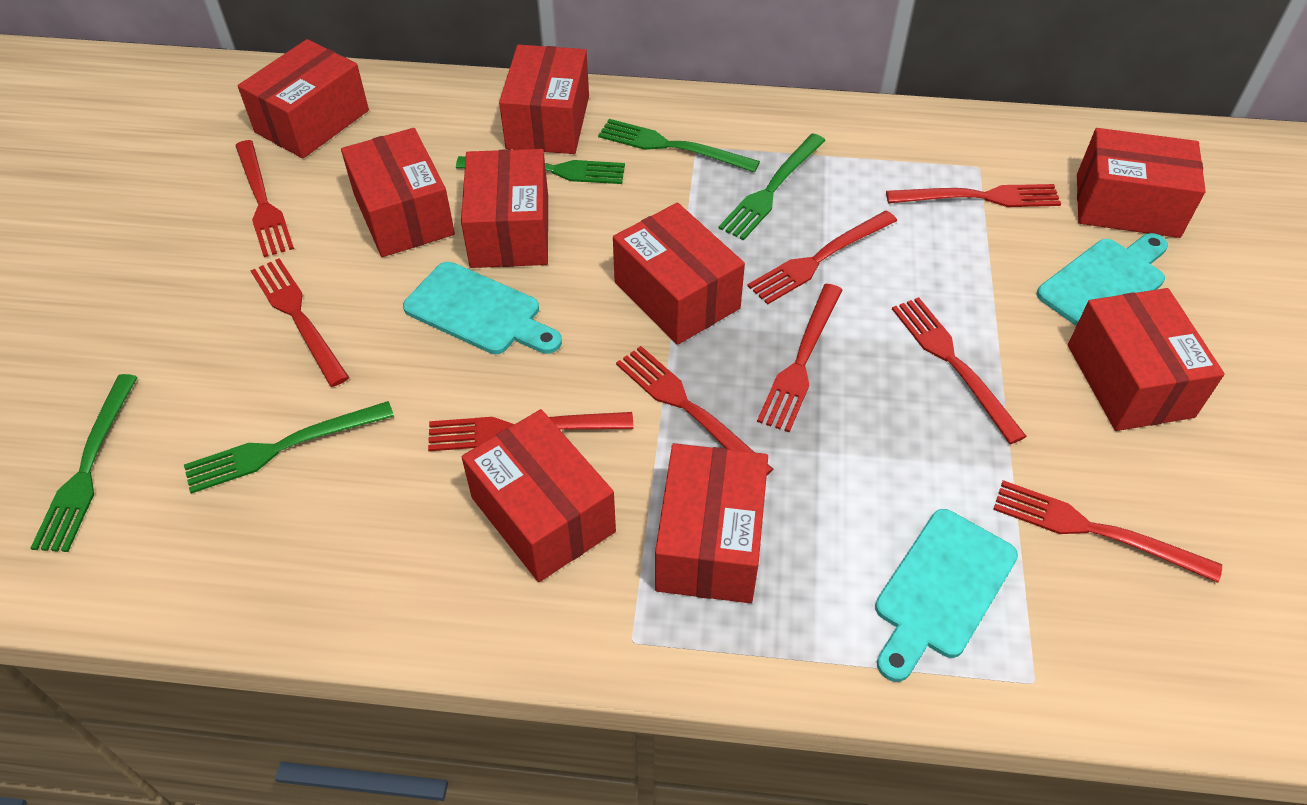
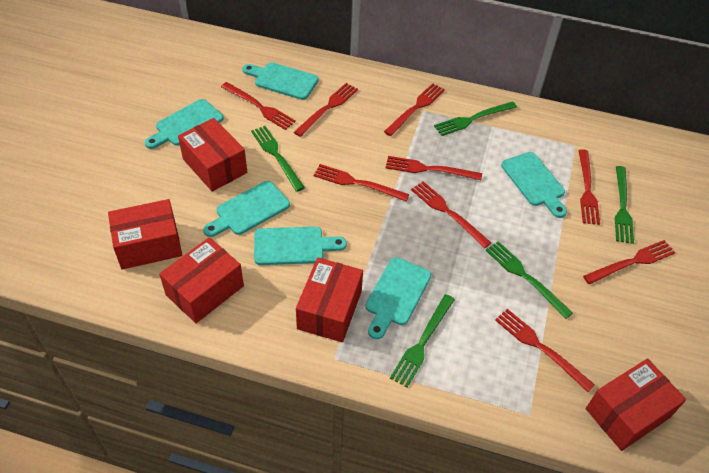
red box: [238,39,369,158] [341,128,455,257] [461,149,548,268] [462,409,616,582] [499,45,589,154] [613,203,745,345] [655,443,768,603] [1068,288,1225,431] [1077,128,1206,238] = 9 -> [108,199,182,270] [159,237,244,323] [178,118,247,192] [296,258,363,342] [586,358,686,451] = 5
turquoise cutting board: [403,262,562,354] [875,509,1018,682] [1037,233,1168,326] = 3 -> [145,99,224,149] [203,181,290,237] [242,62,318,100] [254,226,347,265] [366,257,431,339] [501,152,567,218] = 6

